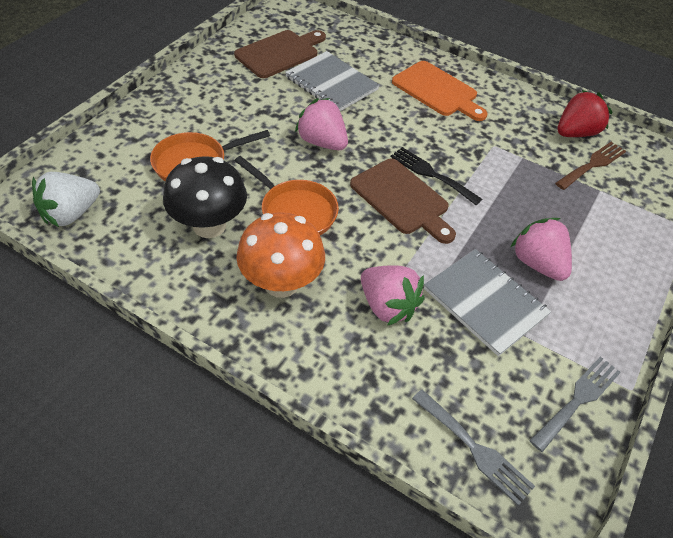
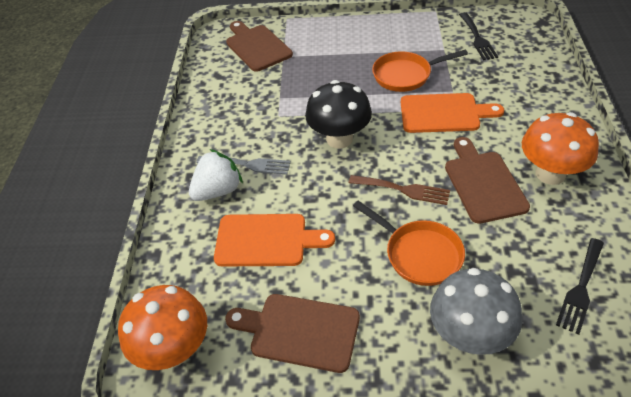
black fork: [391,147,482,205] = 1 -> [459,12,498,60] [556,238,604,335] = 2
brown cutting board: [234,30,326,78] [350,159,456,244] = 2 -> [225,294,360,373] [226,21,293,72] [445,137,530,224] = 3
grey fork: [412,389,535,506] [529,357,621,452] = 2 -> [196,156,291,175] = 1
grey mushroom: none = 0 -> [430,268,522,355] = 1
grey notebook: [285,51,380,111] [424,249,551,356] = 2 -> none = 0
orange cutting board: [392,61,488,121] = 1 -> [214,214,335,266] [401,93,504,133] = 2
orange mushroom: [236,212,325,298] = 1 -> [118,285,207,370] [522,112,599,185] = 2
pink strawberry: [295,98,348,150] [361,265,424,326] [511,218,572,281] = 3 -> none = 0
red strawberry: [557,90,613,137] = 1 -> none = 0

